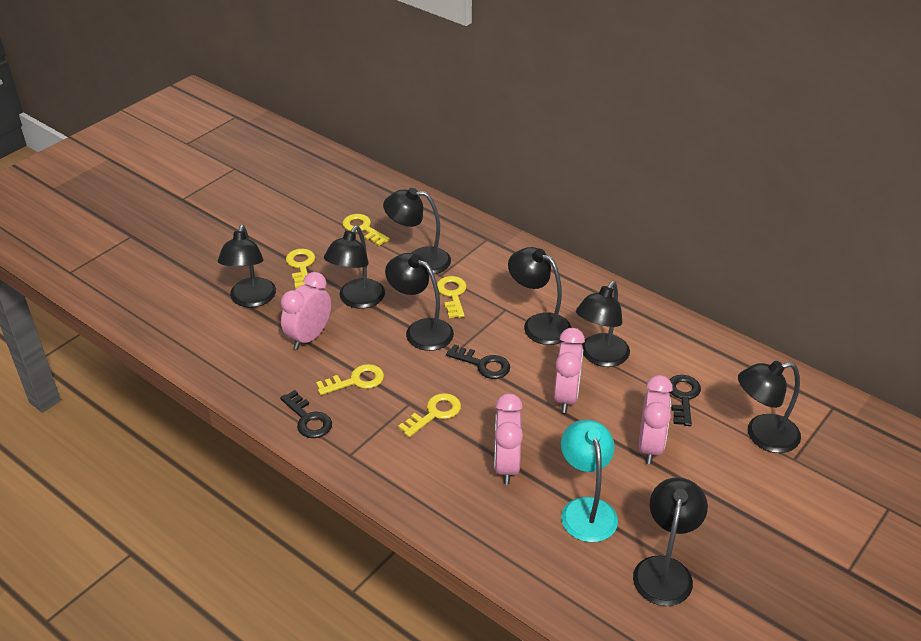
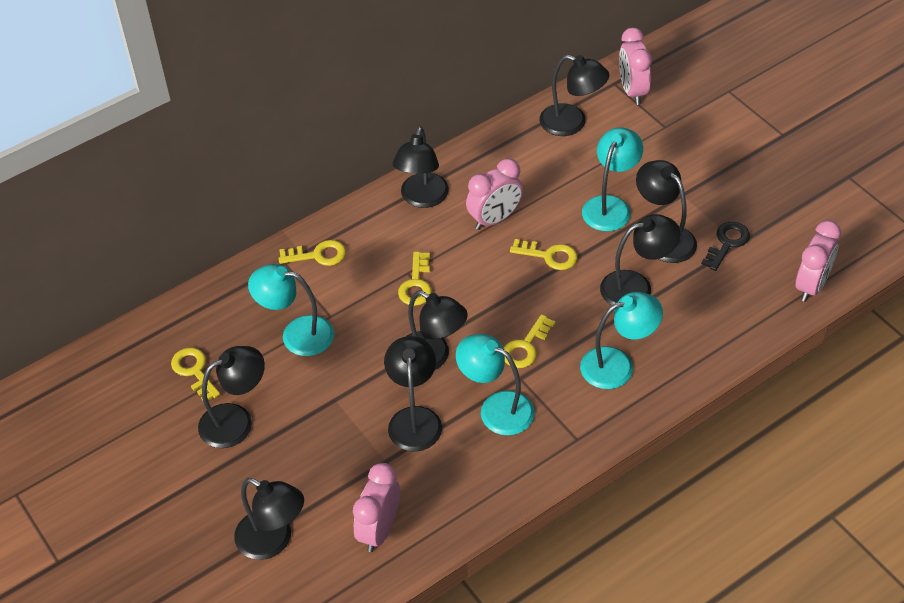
black key: [280,390,332,438] [446,344,510,379] [670,375,701,426] = 3 -> [701,222,750,271] = 1
turquoise lamp: [561,420,618,542] = 1 -> [248,264,334,356] [456,334,535,435] [580,292,663,389] [582,128,643,231] = 4

